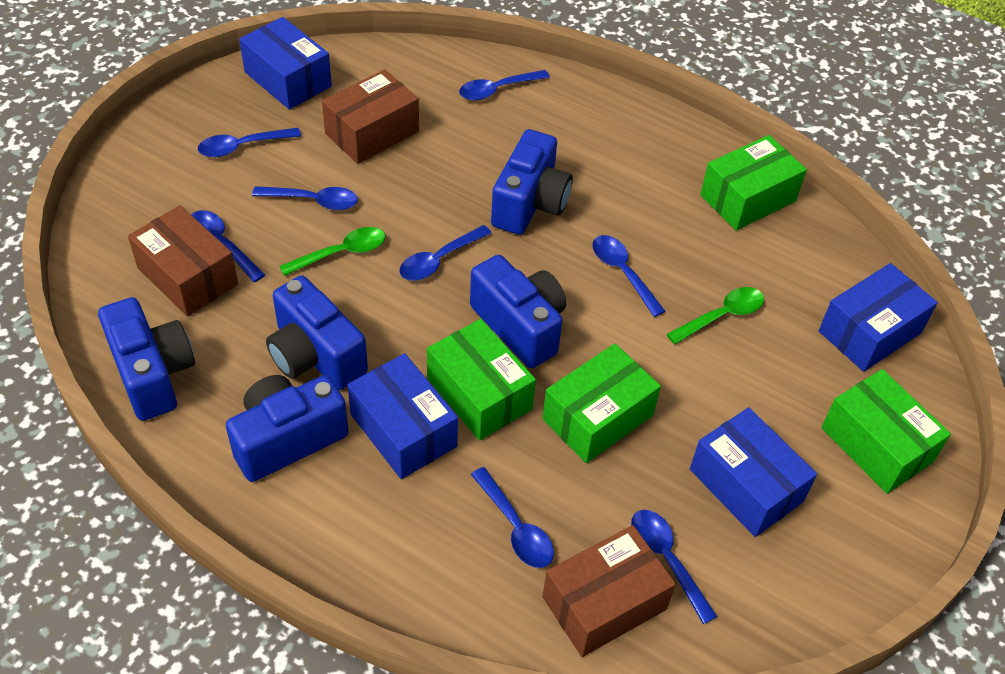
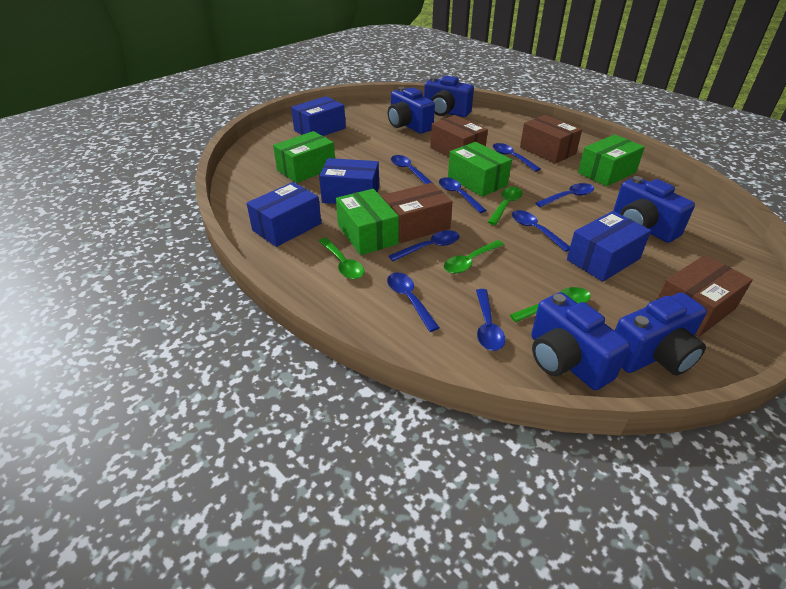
brown box: [128,205,238,317] [322,69,419,164] [542,525,676,657] = 3 -> [382,183,453,243] [430,115,488,157] [520,115,582,164] [658,255,753,337] = 4
green spoon: [279,227,386,276] [667,287,764,344] = 2 -> [319,238,365,279] [443,240,504,274] [488,187,523,225] [510,287,591,322] = 4

